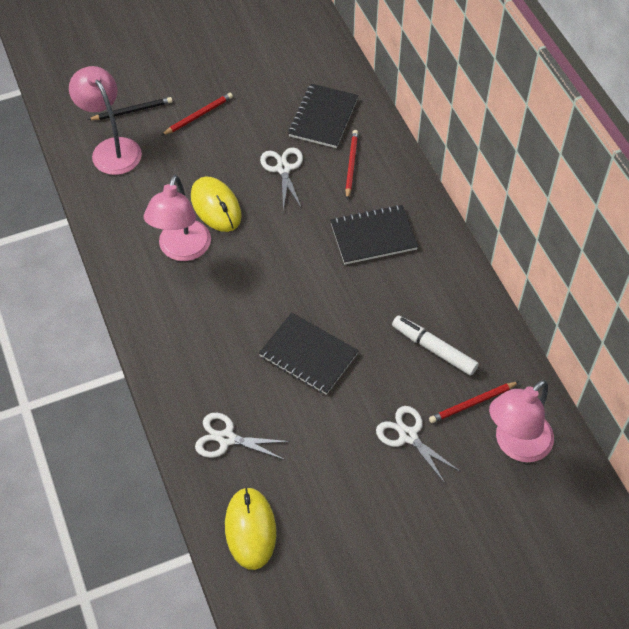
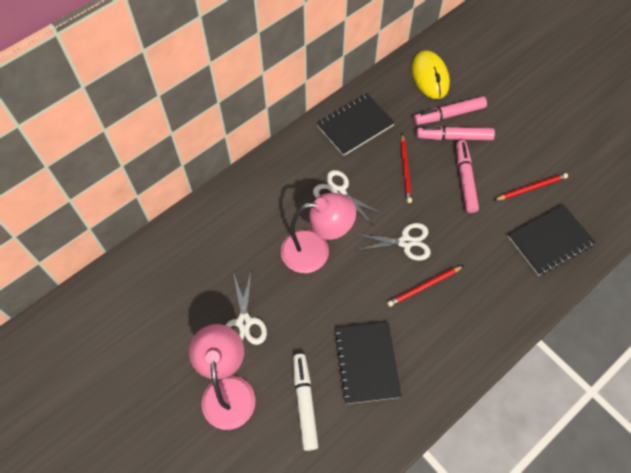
black pencil: [88,97,172,120] = 1 -> none = 0
pink lamp: [69,66,142,175] [144,175,211,261] [489,380,554,462] = 3 -> [189,324,255,430] [281,193,356,273] = 2
pink marker: none = 0 -> [414,96,487,125] [416,126,495,140] [456,140,479,213] = 3
yellow mouse: [191,176,242,232] [225,487,276,570] = 2 -> [411,50,450,99] = 1

